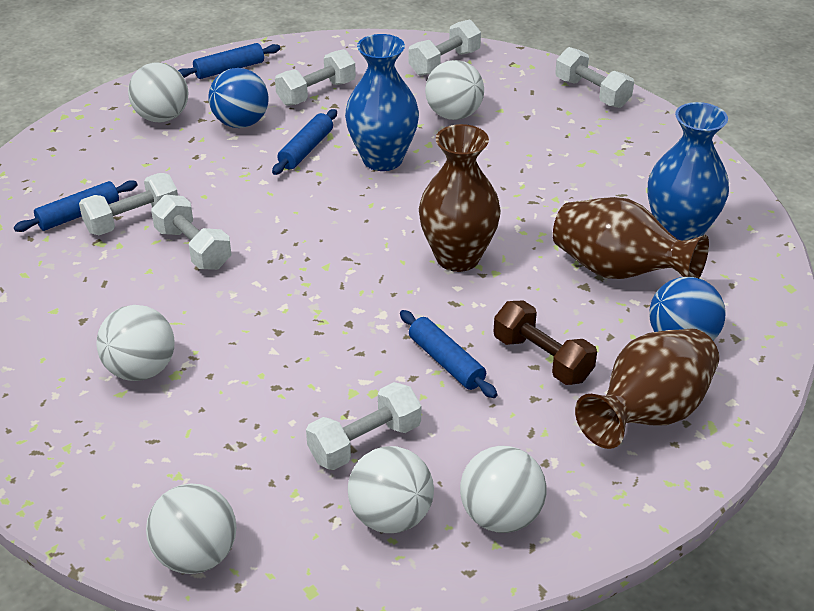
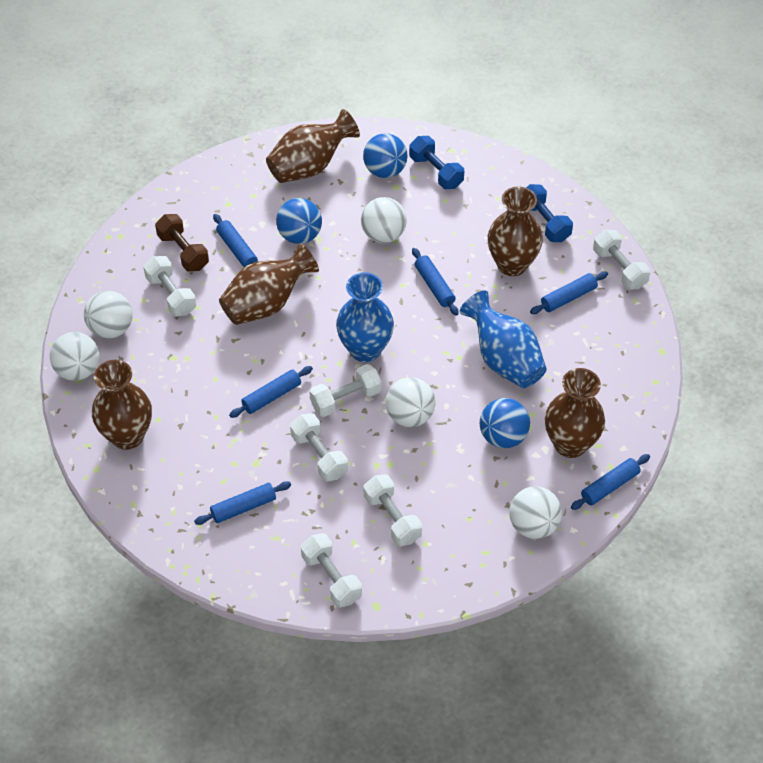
blue ball: [208,68,269,128] [649,277,726,341] = 2 -> [276,198,322,244] [363,133,407,178] [480,398,530,448] = 3
blue dumbbell: none = 0 -> [409,136,464,189] [526,184,573,242] = 2
blue rolling pin: [14,180,138,232] [178,43,280,79] [272,109,337,175] [400,310,497,398] = 4 -> [194,481,291,525] [213,214,258,267] [229,366,313,418] [412,248,459,315] [530,271,608,314] [571,454,650,510] = 6
brown vase: [419,124,501,272] [553,197,709,279] [575,329,719,449] = 3 -> [92,360,152,450] [219,243,319,325] [266,109,360,183] [488,187,543,276] [545,368,605,458] = 5
white ball: [96,305,175,381] [128,62,189,123] [146,484,237,574] [348,446,434,533] [425,60,484,120] [460,446,546,533] = 6 -> [50,332,99,381] [84,291,133,339] [361,197,407,243] [386,377,436,427] [509,486,562,539] = 5

